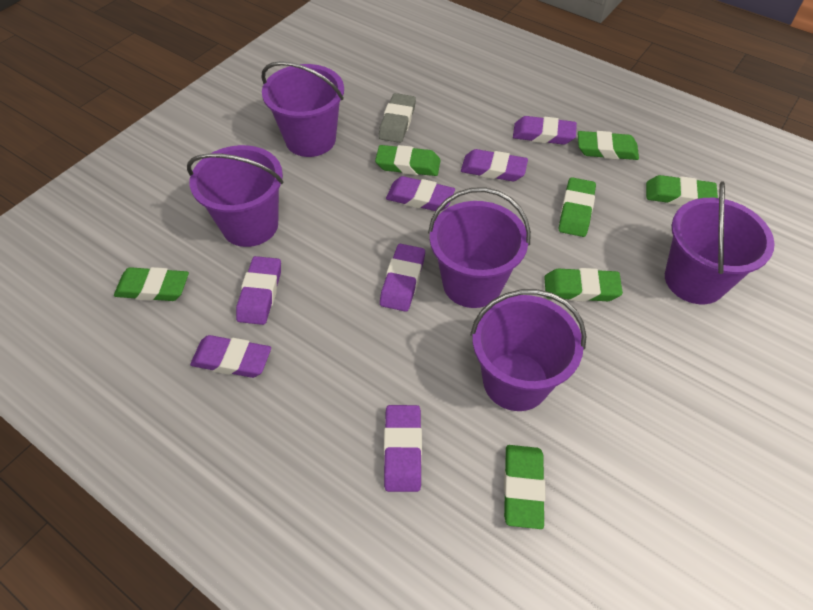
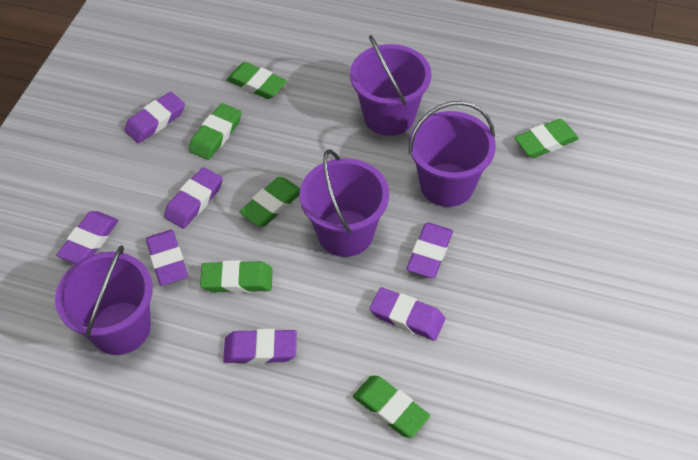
green eraser: [114,267,189,301] [375,145,441,176] [504,445,546,529] [544,268,623,302] [559,177,596,237] [578,131,639,160] [646,175,718,206] = 7 -> [189,103,242,160] [200,260,272,293] [227,62,287,99] [239,177,300,227] [353,376,430,438] [515,119,579,158] = 6
grey eraser: [379,93,416,143] = 1 -> none = 0
purple bucket: [187,145,284,247] [261,61,344,157] [428,187,531,308] [470,289,586,411] [665,181,775,304] = 5 -> [55,245,153,355] [300,149,389,257] [350,35,432,136] [409,101,496,207] = 4

